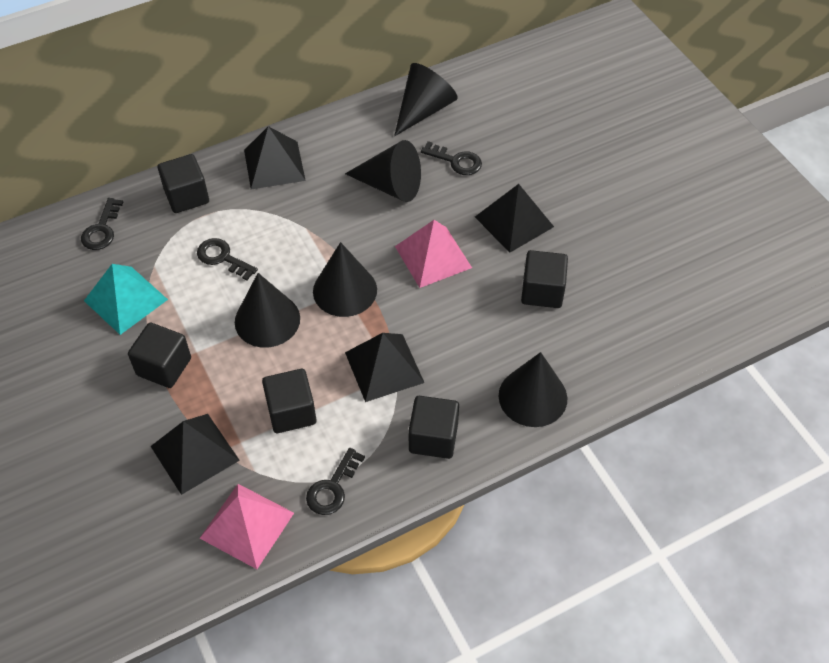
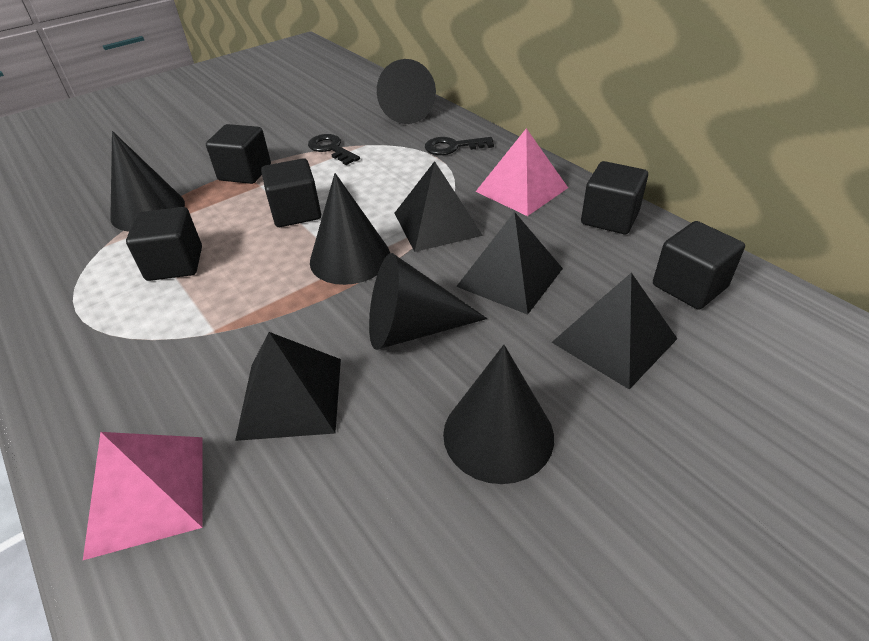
black key: [81,198,123,250] [197,238,258,280] [306,448,365,515] [421,141,482,175] = 4 -> [308,134,360,165] [425,137,494,155] = 2
turquoise pyramid: [84,264,168,335] = 1 -> none = 0

